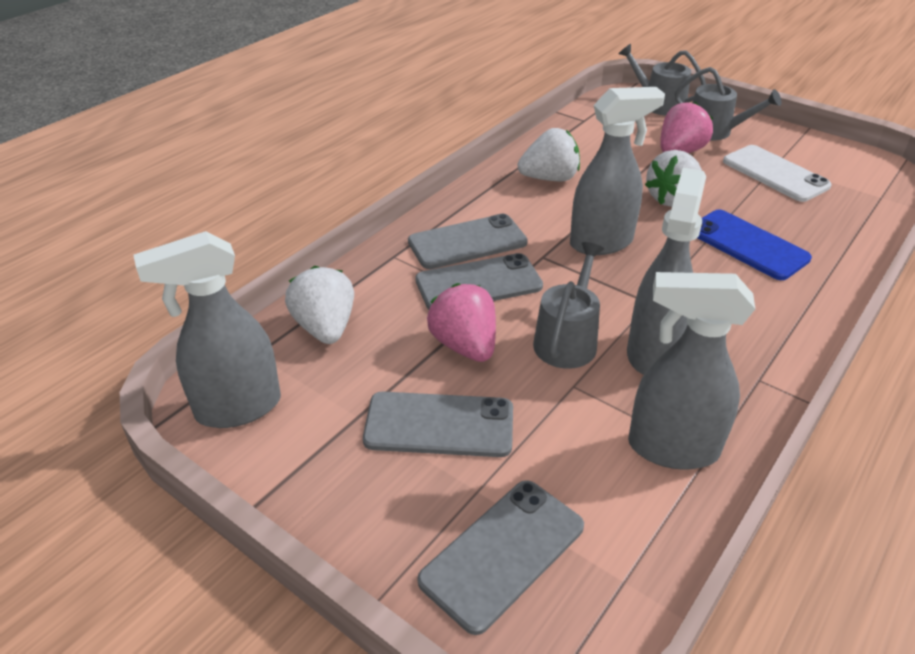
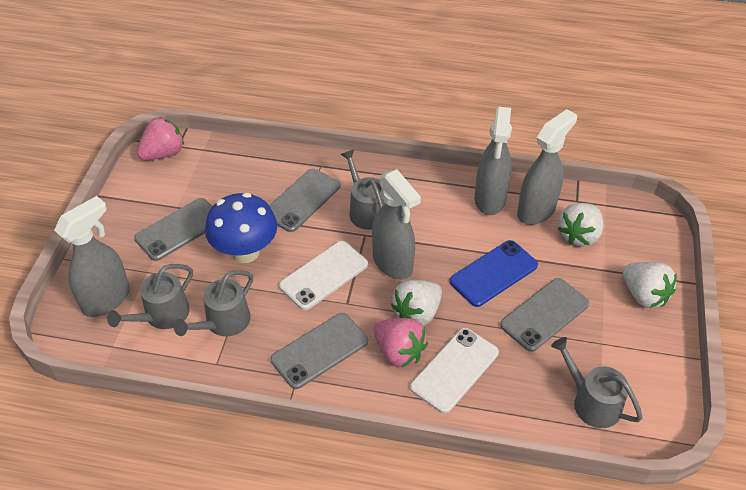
blue mushroom: none = 0 -> [205,193,277,263] = 1
grey watering can: [533,242,604,369] [618,44,706,116] [675,67,782,140] = 3 -> [107,264,193,329] [174,270,253,337] [341,150,385,230] [551,337,643,428] = 4
white phone: [723,145,832,202] = 1 -> [279,241,368,310] [410,328,499,414] = 2

